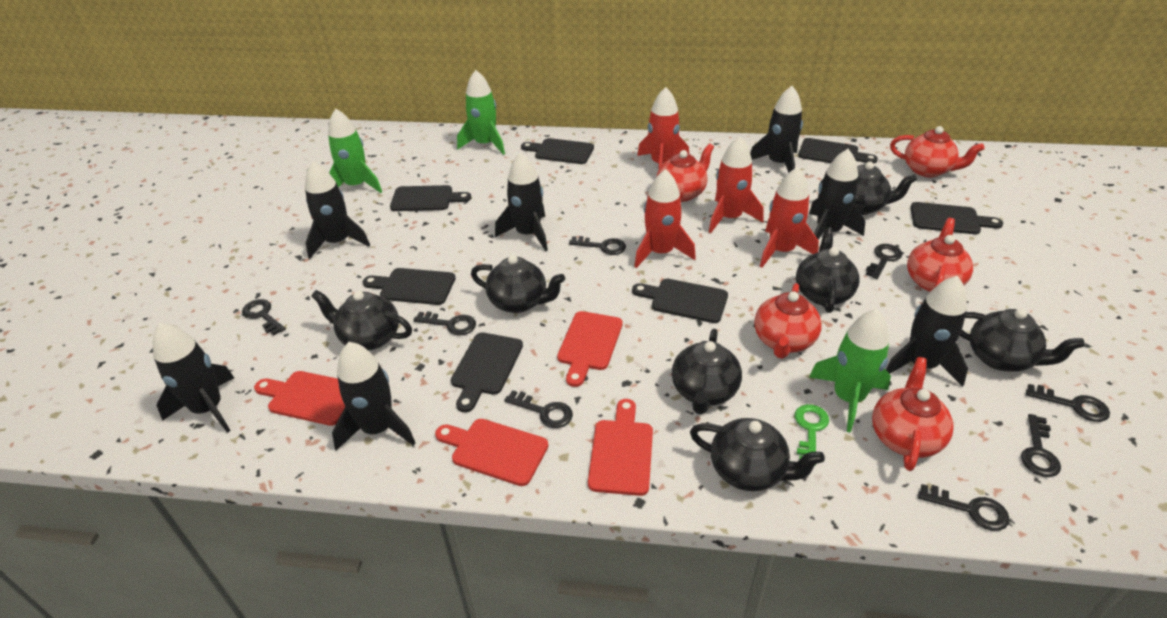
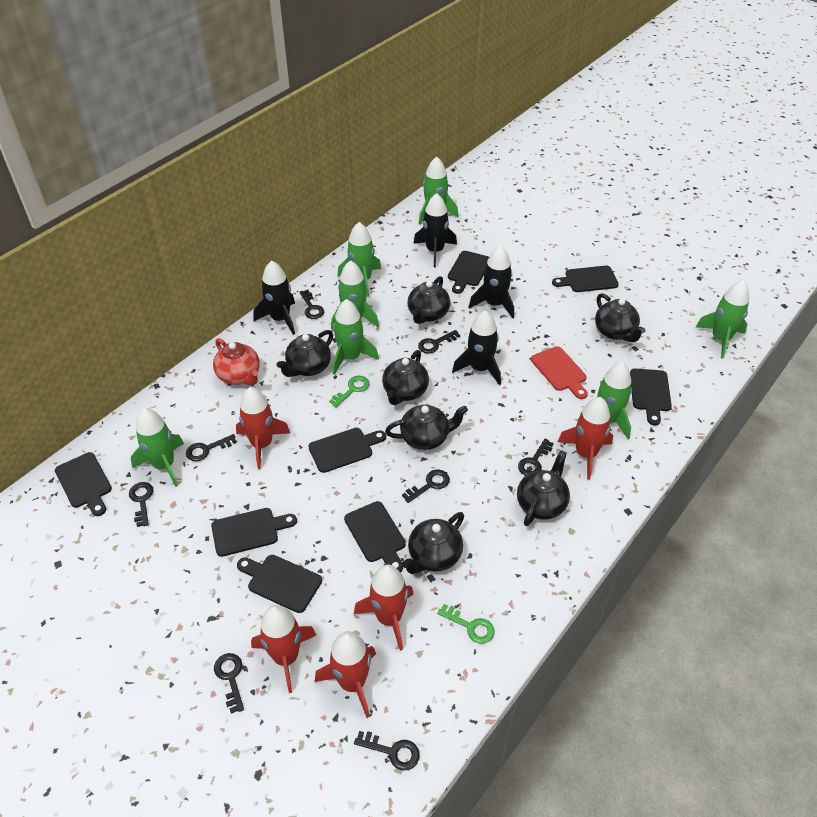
black cutting board: [363,268,456,305] [390,185,471,211] [451,332,523,412] [521,138,594,164] [632,279,728,323] [798,138,878,163] [911,202,1003,234] = 7 -> [55,452,112,516] [211,508,297,557] [237,555,322,613] [308,428,386,473] [344,501,406,572] [448,251,489,294] [552,266,619,292] [630,369,672,425] = 8
black rocket: [153,323,234,433] [305,161,370,259] [332,342,415,450] [495,152,548,251] [750,86,803,173] [809,149,865,240] [886,276,968,387] = 7 -> [253,261,295,335] [413,193,457,267] [452,310,501,385] [469,246,514,318] = 4
green key: [795,404,829,466] = 1 -> [329,376,370,407] [437,604,495,644] = 2
green rocket: [328,109,382,193] [457,70,505,155] [809,309,891,433] = 3 -> [131,408,184,487] [331,260,379,330] [333,299,379,375] [337,222,381,297] [419,157,459,225] [577,362,632,439] [696,281,749,359] = 7
red cutting board: [254,371,345,426] [435,419,548,486] [557,311,623,387] [588,399,653,496] = 4 -> [531,346,588,399] = 1
red rocket: [634,169,696,268] [637,87,689,170] [709,136,763,233] [760,167,819,268] = 4 -> [236,387,290,469] [251,605,316,693] [315,631,376,718] [354,564,414,651] [558,397,613,479] = 5
red teapot: [656,143,714,202] [754,283,822,359] [872,357,954,471] [890,126,985,177] [907,218,973,292] = 5 -> [213,338,260,385] = 1

